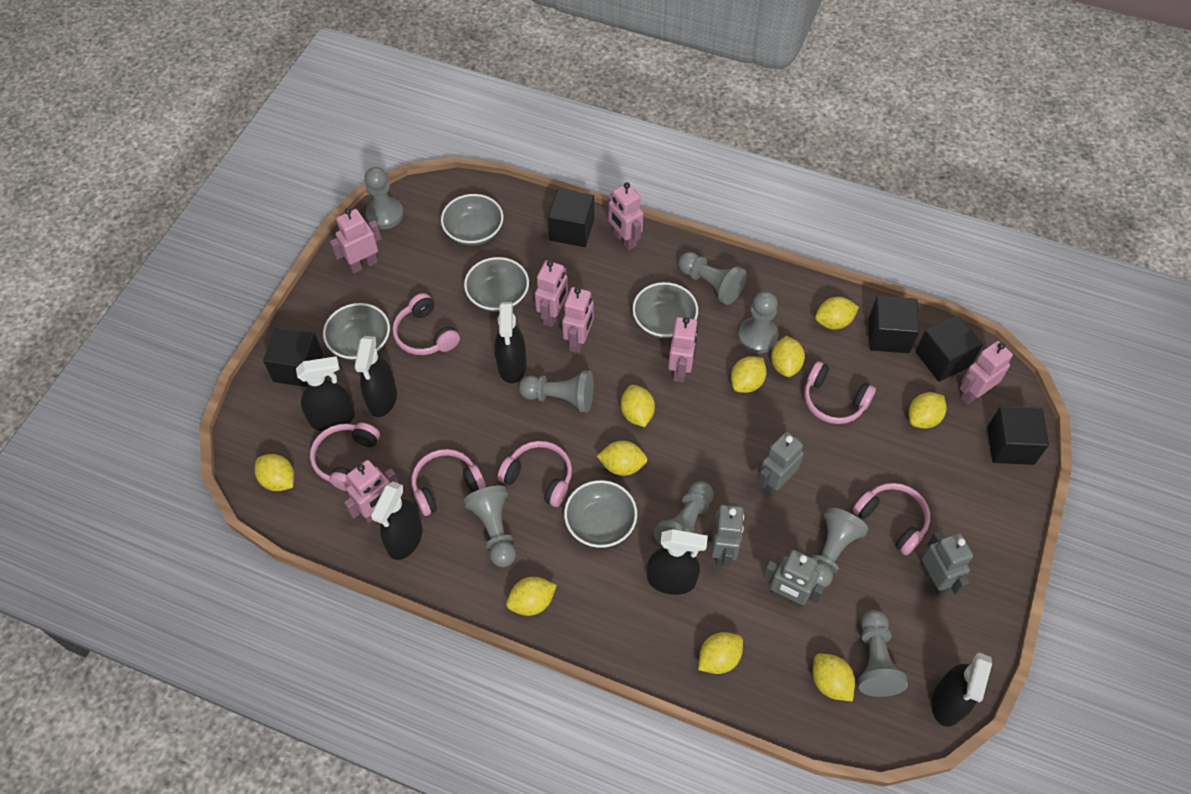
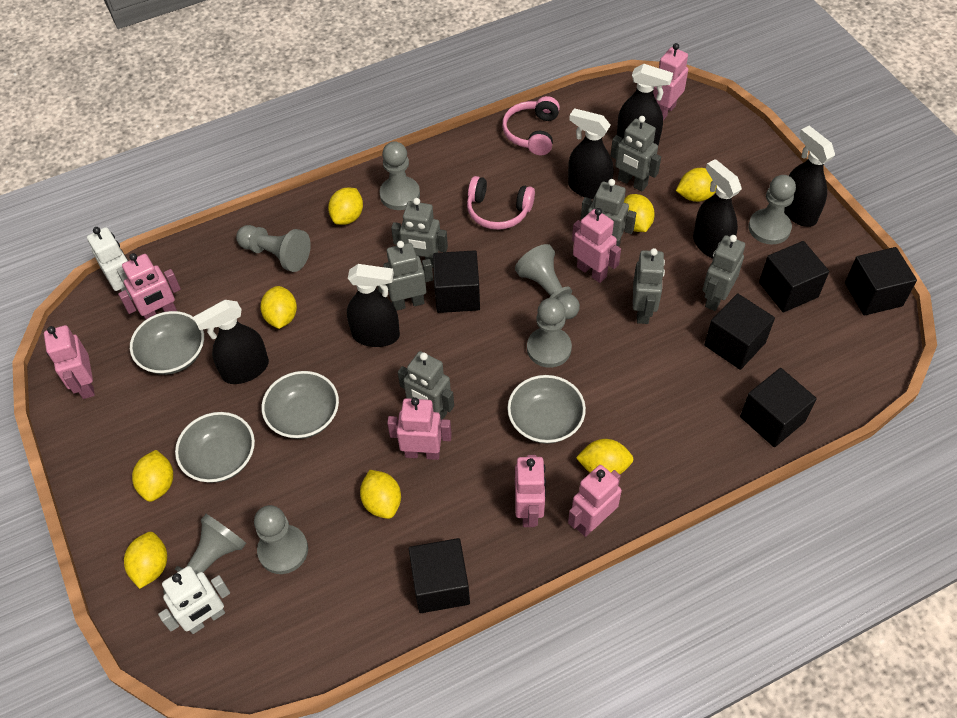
black cube: [263,327,323,387] [548,189,594,247] [869,296,919,353] [916,315,983,382] [987,406,1049,465] = 5 -> [409,538,470,613] [433,250,480,313] [704,293,775,370] [740,368,817,447] [759,241,829,313] [845,247,917,316] = 6
grey bowl: [323,303,390,360] [441,194,503,246] [464,257,529,312] [564,480,637,548] [632,282,698,339] = 5 -> [130,311,204,375] [175,412,255,483] [262,371,339,439] [507,375,586,444] = 4
grey pawn: [364,167,404,229] [463,485,516,567] [519,370,594,413] [654,481,714,552] [678,252,747,305] [738,291,779,353] [812,507,868,588] [858,610,908,697] = 8 -> [164,514,246,595] [236,225,311,272] [254,505,308,574] [379,141,420,210] [515,244,580,319] [527,298,572,368] [748,175,796,244] = 7
grey robot: [711,503,744,567] [757,432,804,496] [763,550,825,608] [922,531,973,596] = 4 -> [377,241,433,311] [391,198,448,268] [398,351,454,420] [581,179,636,247] [611,116,661,191] [633,248,665,324] [703,235,745,311] = 7
pink headphones: [310,423,380,491] [392,293,460,355] [412,449,486,516] [498,441,572,507] [804,361,876,424] [853,483,930,555] = 6 -> [467,176,535,230] [502,96,560,155] = 2
white robot: none = 0 -> [87,227,132,300] [158,566,230,634] = 2
yellow lemon: [254,454,294,491] [506,577,557,616] [597,441,647,476] [621,385,655,427] [698,632,743,674] [731,356,767,393] [771,336,805,377] [812,654,855,702] [815,297,859,329] [908,392,947,429] = 10 -> [124,532,167,589] [132,450,173,502] [260,286,297,329] [328,188,363,225] [360,470,401,519] [576,439,634,474] [624,194,655,232] [676,168,717,202] = 8

